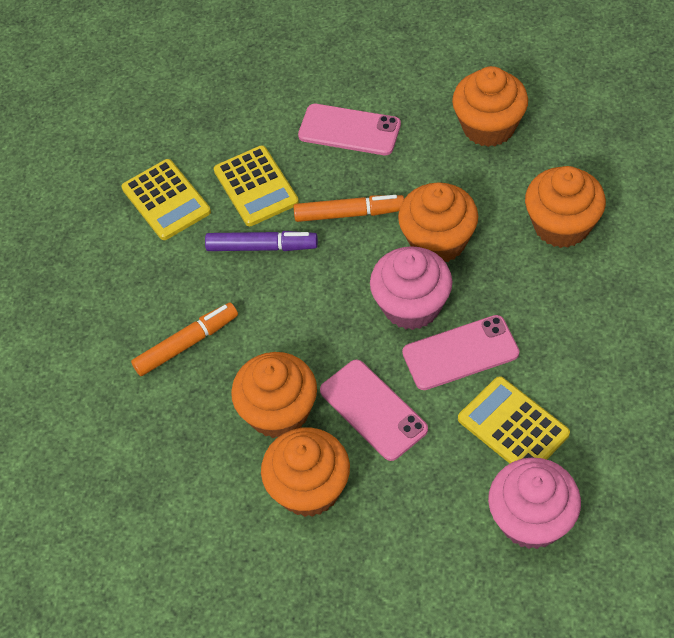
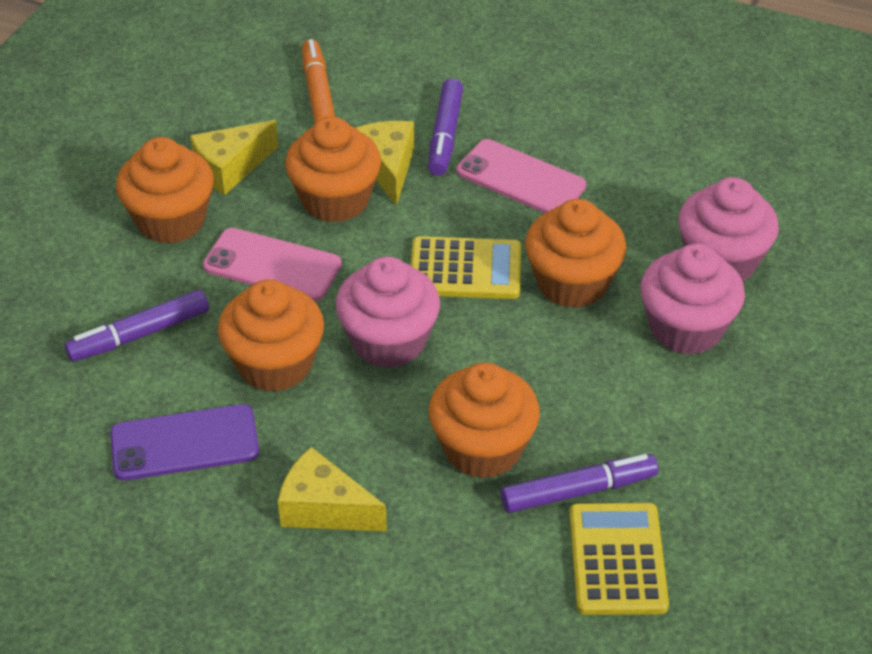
orange marker: [131,302,238,376] [294,195,404,222] = 2 -> [302,39,335,123] = 1
pink cupcake: [370,246,452,330] [488,457,581,549] = 2 -> [336,257,440,368] [640,244,745,355] [678,177,779,281] = 3
pink phone: [298,104,401,155] [320,360,428,461] [402,315,520,390] = 3 -> [203,228,342,301] [456,139,586,213] = 2
purple marker: [205,231,318,251] = 1 -> [65,290,209,362] [428,79,463,176] [501,454,658,513] = 3
purple phone: none = 0 -> [110,404,259,481] = 1
yellow calculator: [122,159,211,240] [214,145,299,226] [458,376,570,463] = 3 -> [411,236,521,299] [569,503,669,615] = 2
yellow cheese: none = 0 -> [190,120,278,195] [278,447,387,531] [356,121,414,206] = 3

